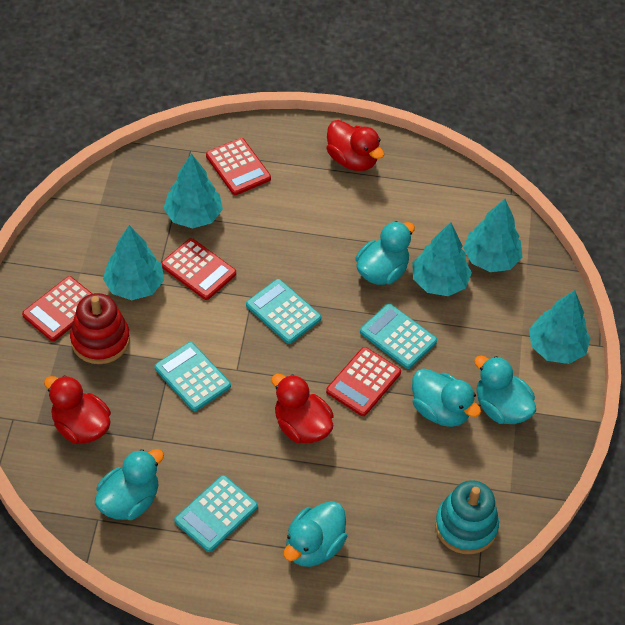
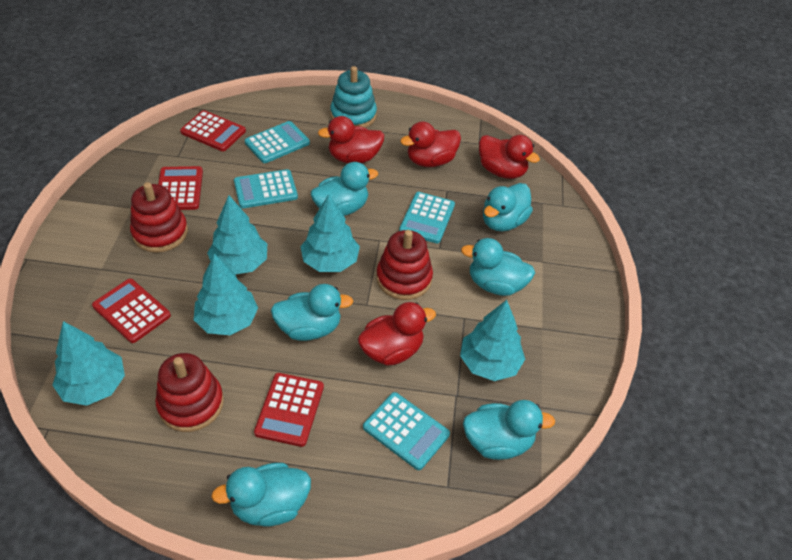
red duck: [44,375,111,444] [271,374,334,443] [326,120,384,171] = 3 -> [318,116,385,163] [358,302,436,366] [400,122,461,167] [479,135,540,179] = 4
red stacking toy: [70,293,130,364] = 1 -> [130,182,188,253] [155,353,224,432] [377,230,433,300] = 3
turquoise duck: [95,449,164,520] [283,501,348,567] [355,221,415,285] [412,369,481,427] [474,356,536,424] = 5 -> [211,463,311,526] [271,284,353,341] [311,162,378,216] [461,238,535,296] [463,400,555,460] [483,183,533,231] = 6

